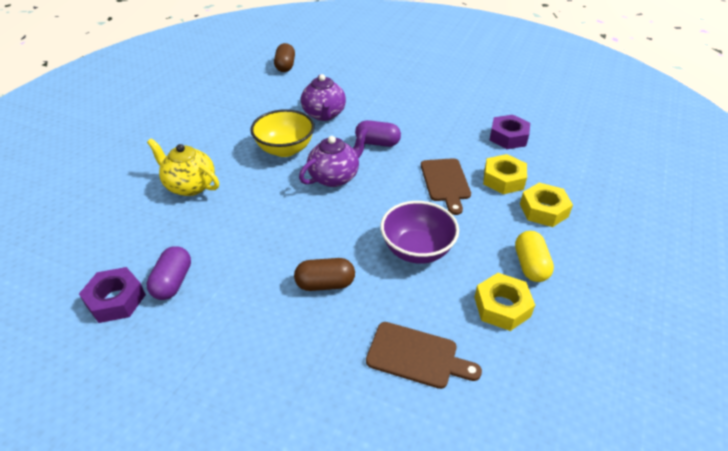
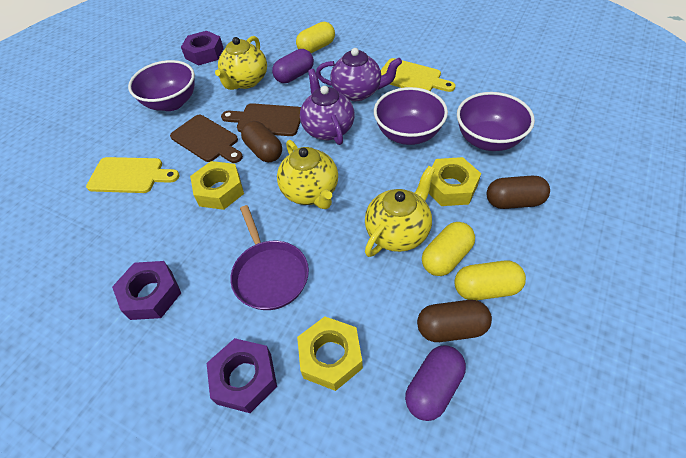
brown capsule: [274,43,295,72] [294,258,355,291] = 2 -> [241,121,282,162] [417,300,492,342] [487,176,550,209] = 3
purple bowl: [381,201,459,264] = 1 -> [128,60,195,111] [374,87,448,145] [457,92,535,151] = 3
purple nut: [79,267,146,323] [489,115,530,149] = 2 -> [112,261,181,320] [181,31,224,66] [207,338,277,413] = 3
purple pan: none = 0 -> [230,205,309,310] = 1
yellow bowl: [250,109,315,157] = 1 -> none = 0
yellow capsule: [515,231,554,282] = 1 -> [296,22,335,53] [422,222,475,276] [454,260,526,300] = 3
yellow cutting board: none = 0 -> [86,157,180,193] [381,58,456,92] = 2
yellow teapot: [147,138,219,196] = 1 -> [215,36,267,90] [277,140,338,209] [365,166,435,257] = 3

